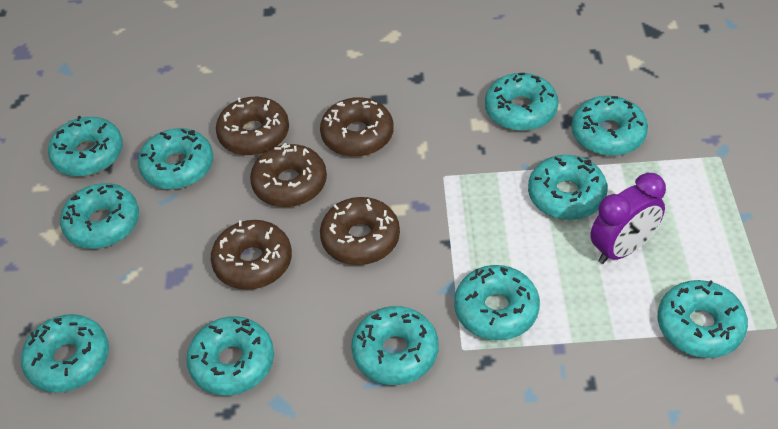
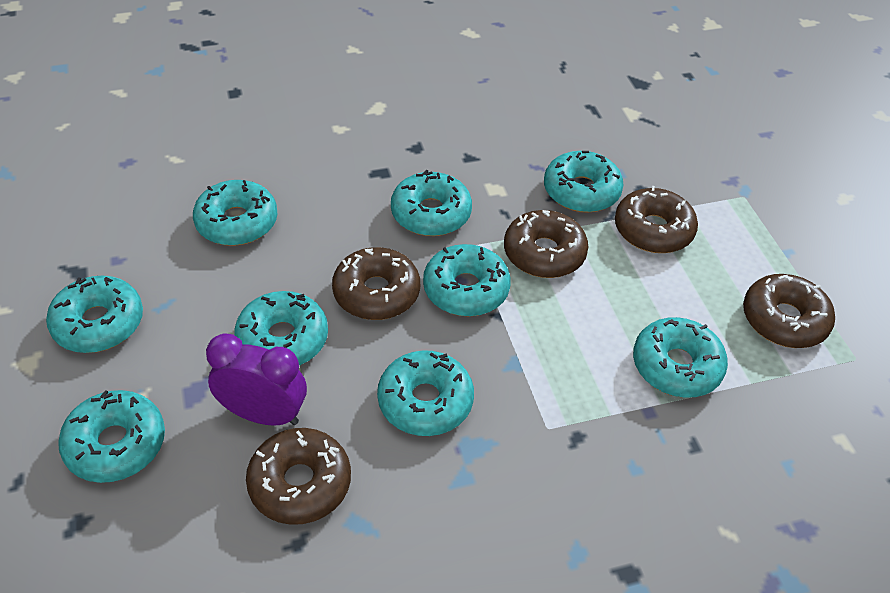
turquoise donut: [21,314,109,393] [48,116,123,177] [60,183,139,249] [138,128,213,190] [186,316,274,396] [351,306,438,385] [454,265,540,340] [485,73,559,131] [528,155,607,220] [571,96,648,156] [658,280,748,358] = 11 -> [46,276,143,353] [58,390,165,483] [193,180,278,246] [234,291,328,365] [377,350,474,436] [391,170,472,236] [423,244,511,316] [544,151,624,213] [633,317,728,398] = 9

